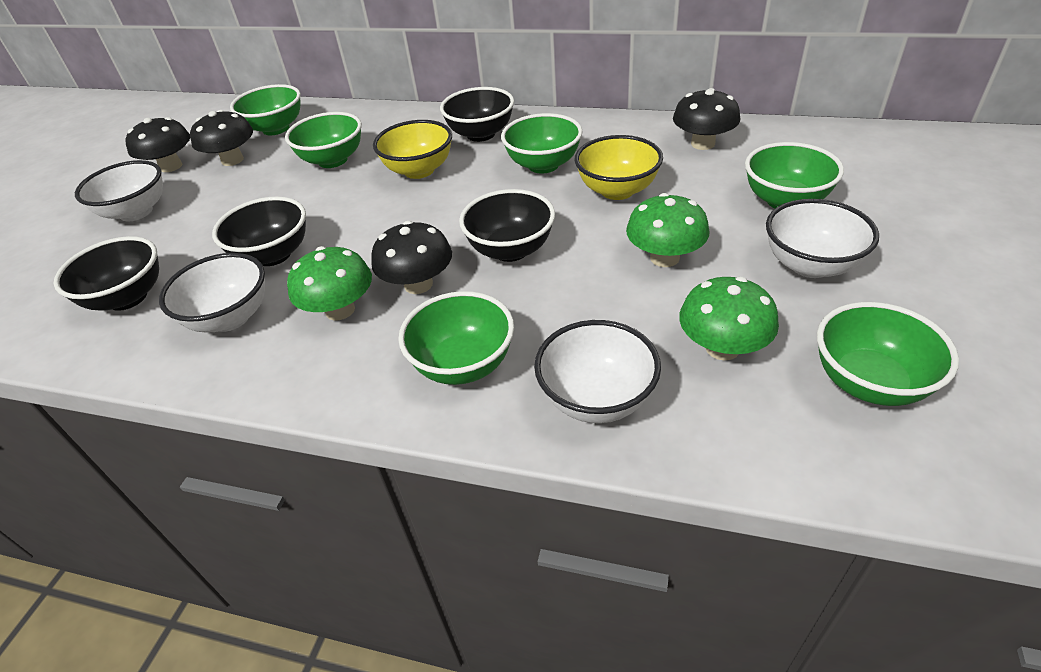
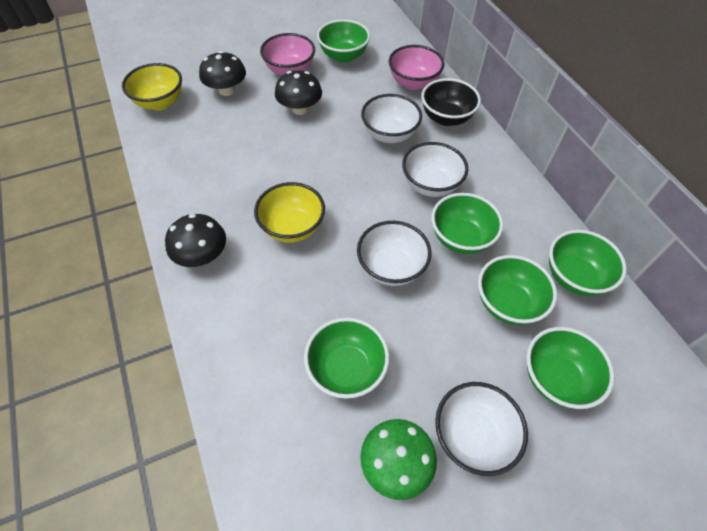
black bowl: [54,236,159,311] [212,197,306,266] [440,87,514,142] [459,189,555,262] = 4 -> [421,78,481,126] = 1
black mushroom: [125,117,190,172] [190,110,253,166] [371,221,452,294] [673,88,740,150] = 4 -> [165,214,226,267] [199,51,246,96] [275,70,322,115] = 3
green mushroom: [287,246,372,320] [626,193,710,267] [679,277,779,361] = 3 -> [360,419,437,500] = 1
pink bowl: none = 0 -> [260,33,315,75] [388,45,444,90] = 2

